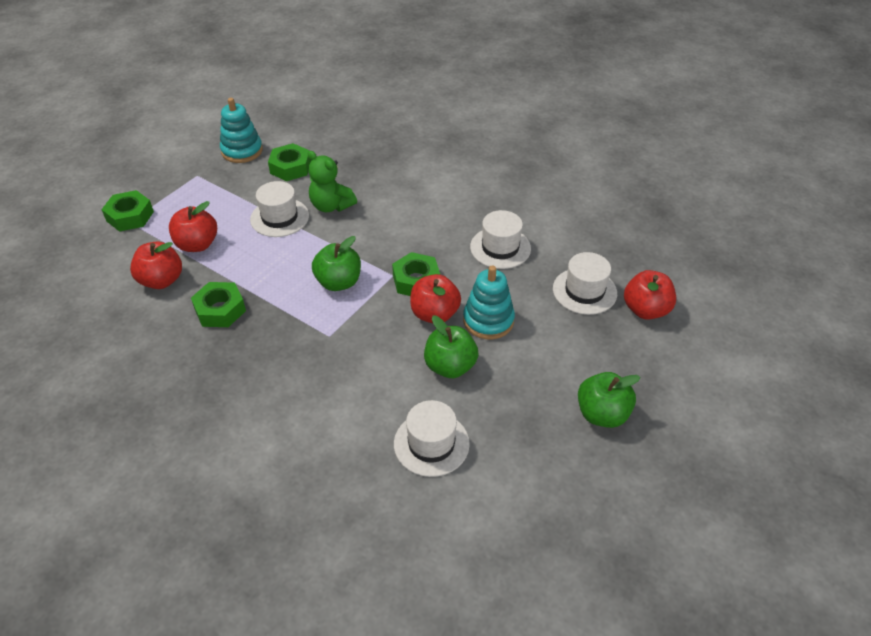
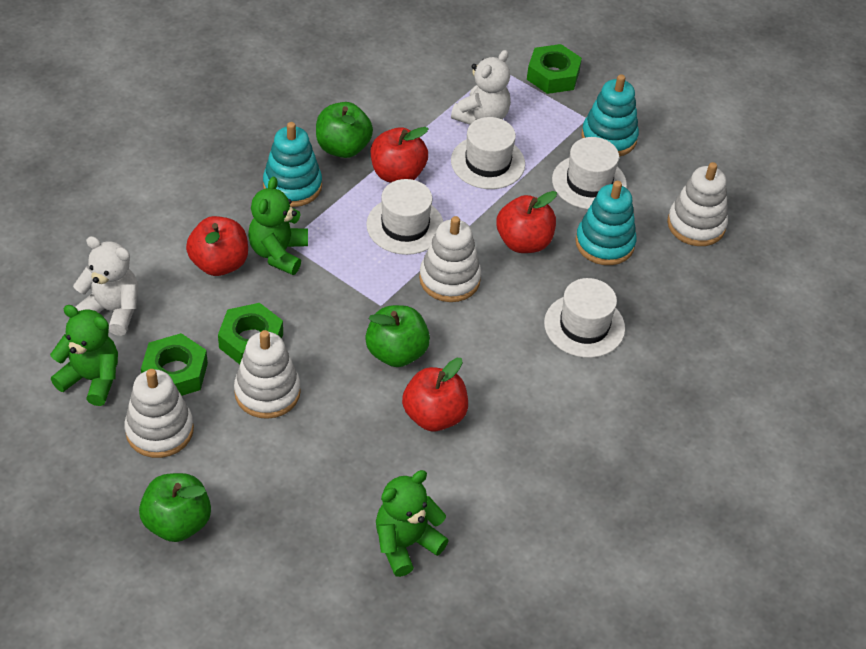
green nut: [101,190,154,232] [191,282,246,327] [268,143,311,181] [392,252,440,296] = 4 -> [141,333,208,396] [218,303,283,364] [527,44,582,94] = 3
green teddy bear: [308,151,357,212] = 1 -> [50,305,118,406] [248,177,308,275] [376,470,449,577] = 3
turquoise stacking toy: [220,98,263,163] [463,266,515,339] = 2 -> [263,122,322,207] [575,181,637,265] [581,74,639,156] = 3
white stacking toy: none = 0 -> [124,369,194,458] [234,330,301,419] [419,216,481,302] [667,162,728,246] = 4
white teddy bear: none = 0 -> [73,236,138,336] [451,50,511,125] = 2

